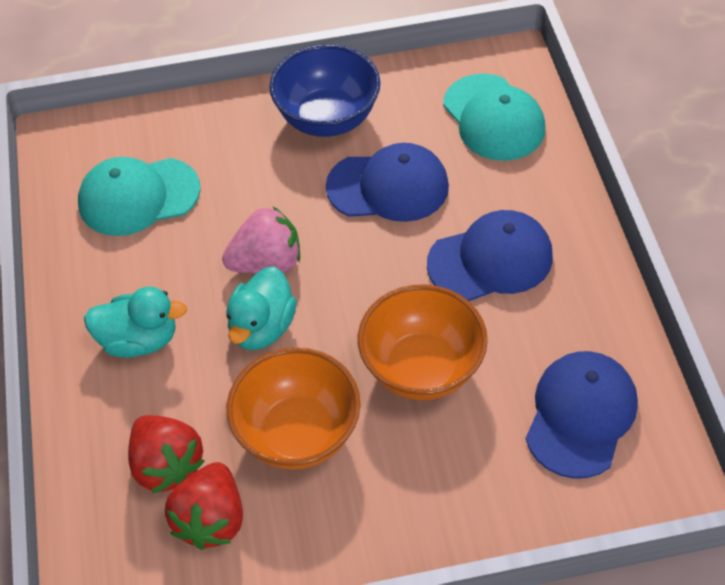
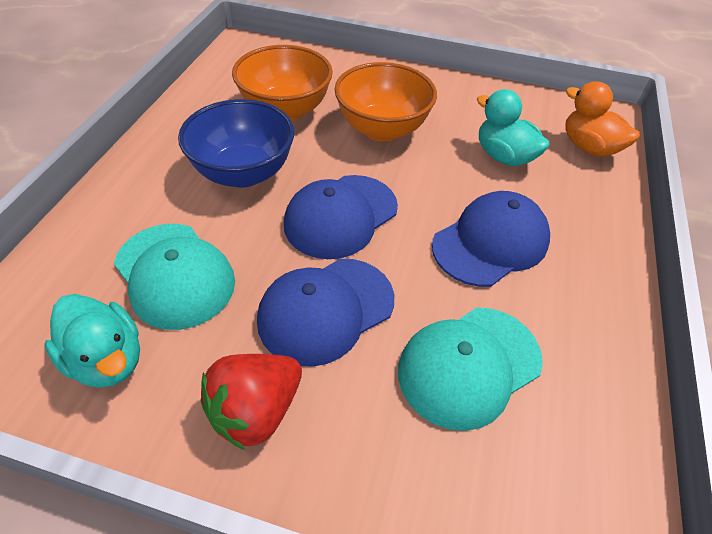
orange duck: none = 0 -> [565,81,640,157] = 1
pink strawberry: [222,206,300,274] = 1 -> none = 0
red strawberry: [128,415,205,493] [165,462,243,550] = 2 -> [201,354,302,450] = 1

